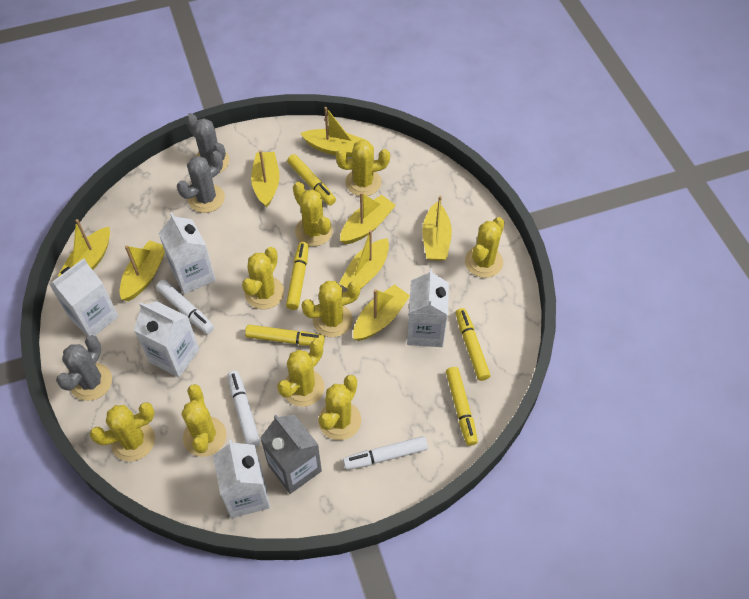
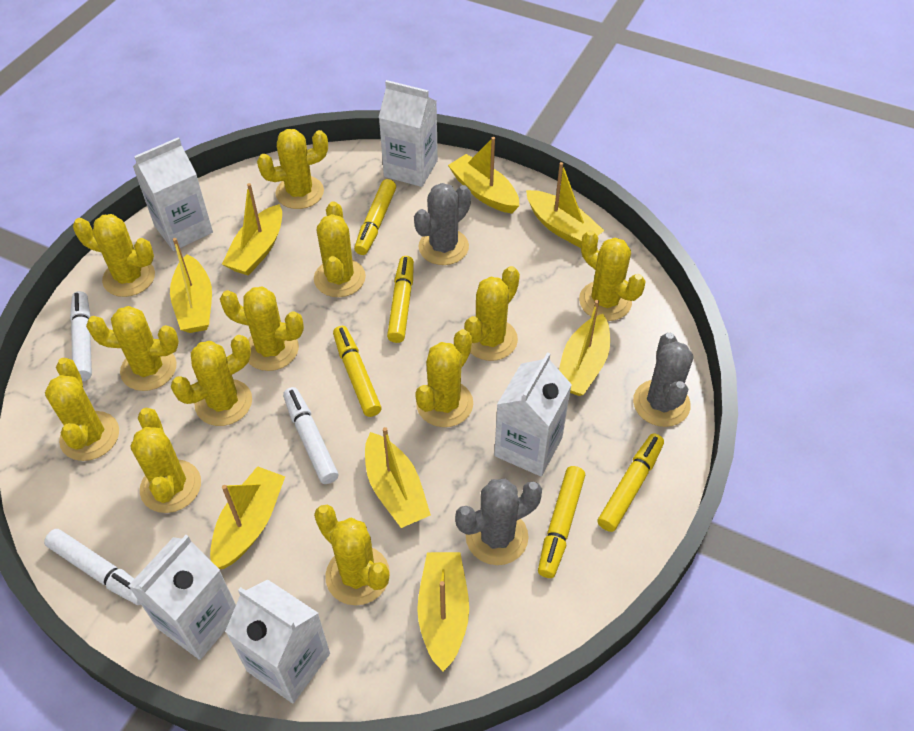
grey carton: [260,414,322,494] = 1 -> none = 0
yellow cactus: [90,402,155,461] [182,384,227,457] [242,247,284,309] [277,340,325,407] [293,182,333,246] [301,281,360,337] [318,375,361,440] [336,140,390,196] [465,217,505,278] = 9 -> [45,358,119,461] [73,214,155,297] [86,306,179,391] [131,408,201,513] [171,335,252,426] [220,287,304,371] [257,129,328,209] [314,201,366,297] [314,505,390,605] [415,329,473,427] [464,266,520,361] [579,230,645,321] = 12

